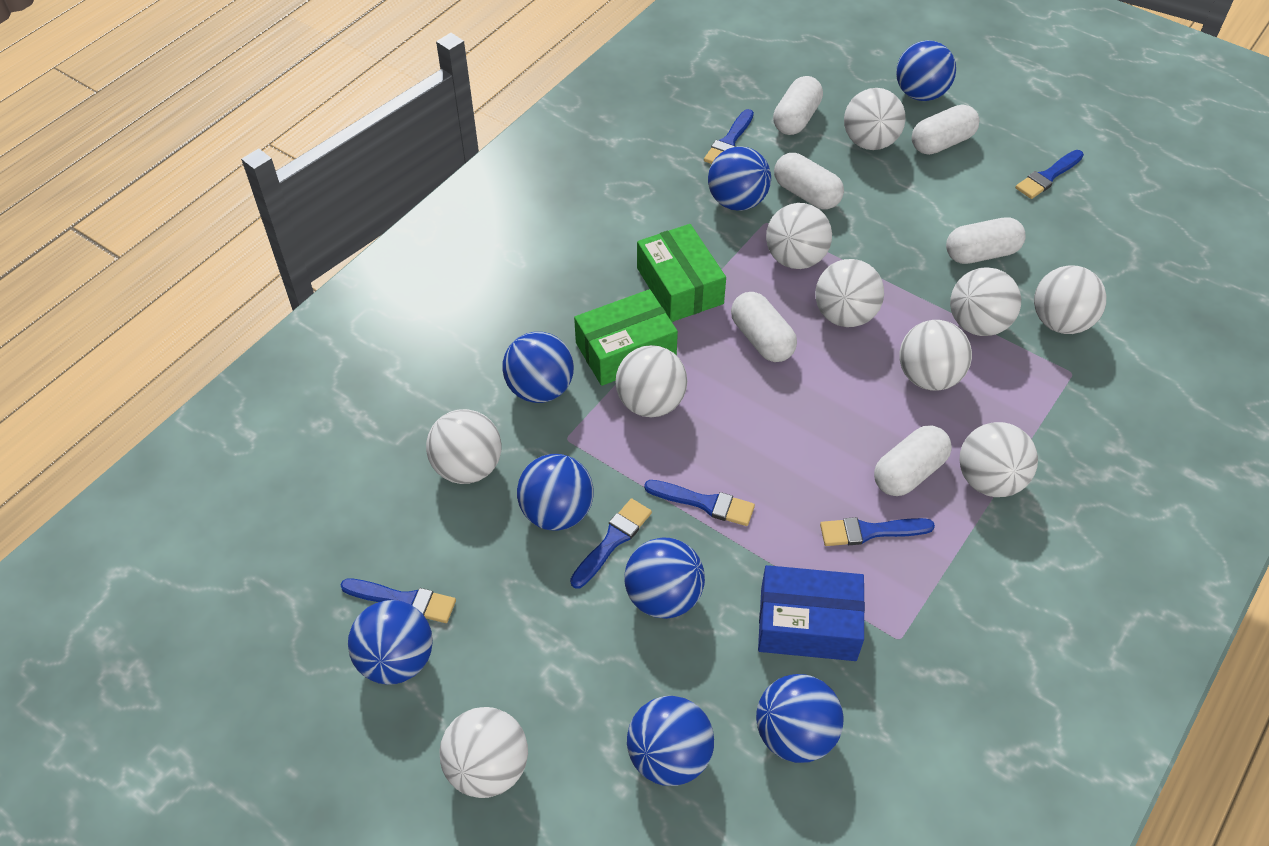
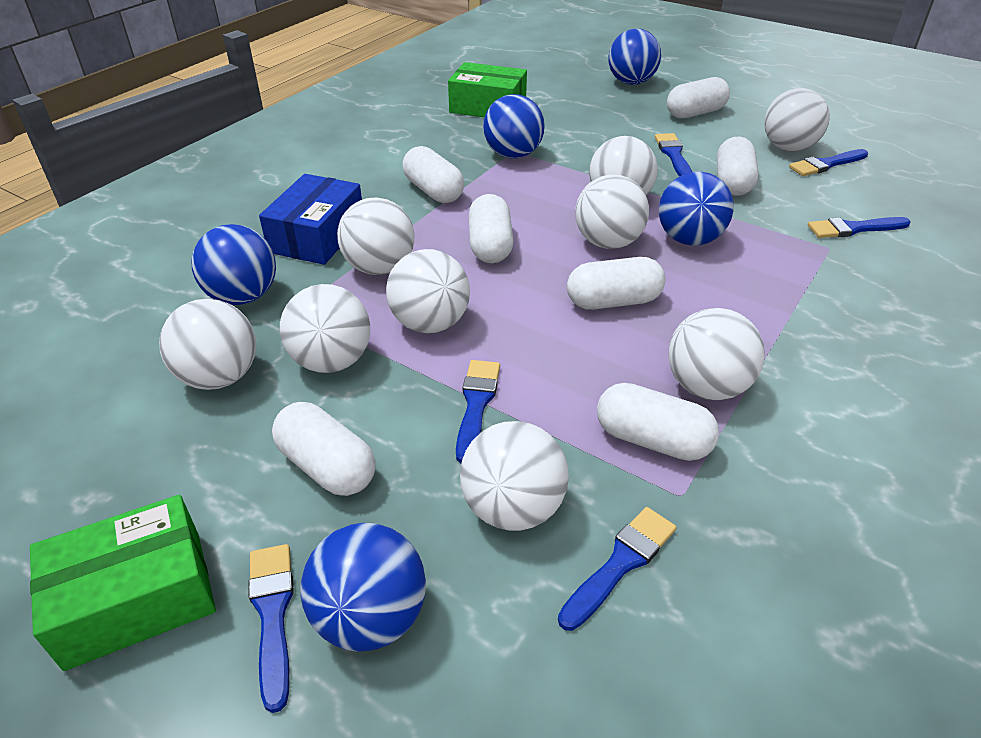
blue ball: [348,600,433,685] [502,332,574,403] [517,454,593,531] [624,537,705,619] [627,696,714,786] [708,146,771,211] [756,674,843,763] [896,40,956,101] = 8 -> [191,224,276,305] [300,523,426,652] [483,94,545,159] [608,29,661,85] [659,172,734,246] = 5
white ball: [426,409,502,484] [439,707,528,798] [615,345,687,417] [766,203,832,269] [815,259,884,327] [844,88,906,150] [900,320,972,391] [950,267,1021,336] [959,422,1038,497] [1034,266,1106,334] = 10 -> [159,299,256,390] [280,284,370,373] [337,198,414,275] [386,249,470,333] [460,421,569,531] [575,174,649,249] [589,136,658,195] [668,308,765,400] [764,88,830,152] = 9
white capsule: [731,292,797,362] [773,76,823,135] [774,153,844,209] [874,425,952,496] [912,104,979,155] [946,217,1026,264] = 6 -> [272,402,375,496] [403,146,464,203] [469,194,514,263] [567,257,665,310] [597,383,719,461] [667,77,730,118] [717,137,759,196] = 7

